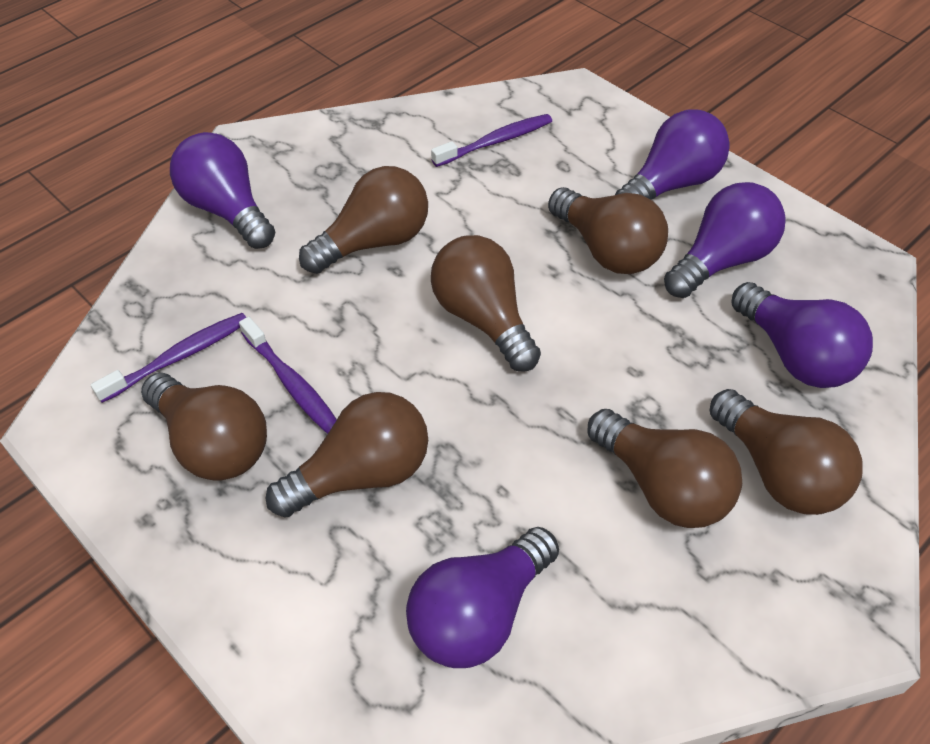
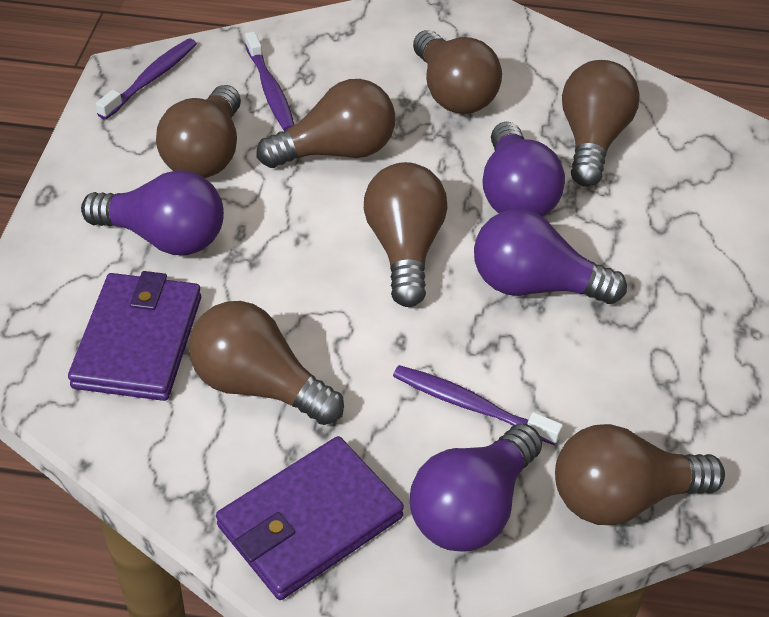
purple light bulb: [170,132,275,249] [406,527,559,668] [615,110,730,200] [664,182,786,298] [731,282,873,388] = 5 -> [81,170,224,255] [410,424,542,552] [474,209,627,304] [482,122,565,217] = 4
purple wallet: none = 0 -> [68,271,201,401] [216,436,404,600] = 2

